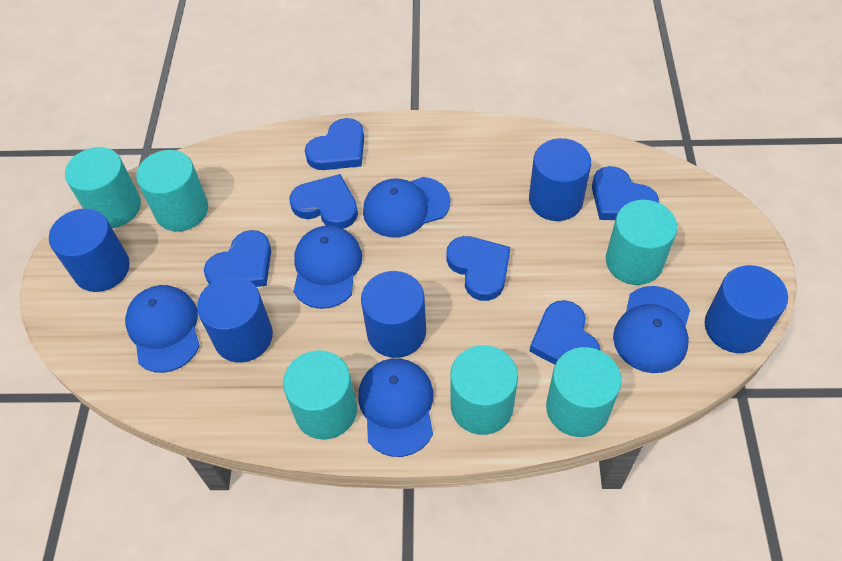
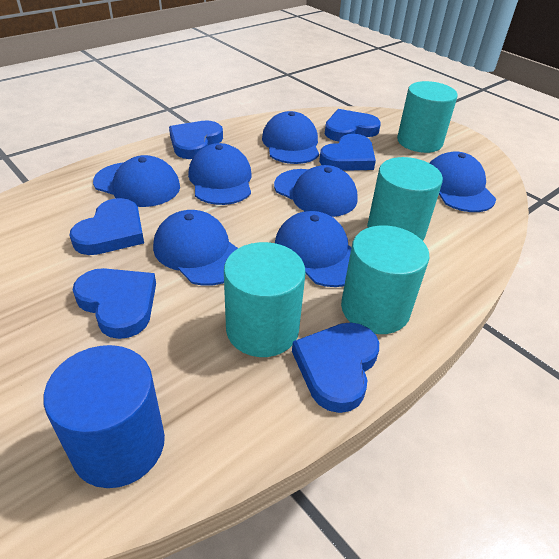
blue cap: [125,285,200,373] [293,226,362,309] [358,358,433,457] [363,177,450,237] [613,286,690,373] = 5 -> [93,155,180,207] [153,210,238,286] [188,143,251,205] [262,111,319,164] [274,165,358,217] [275,211,351,287] [430,151,496,212] = 7
blue cylinder: [49,208,130,292] [197,276,273,363] [361,271,426,358] [529,138,591,221] [704,265,788,353] = 5 -> [43,345,165,488] = 1
turquoise cylinder: [65,147,141,228] [136,150,208,231] [283,350,357,440] [450,345,518,435] [546,347,621,437] [606,200,677,285] = 6 -> [224,242,306,357] [341,226,429,334] [367,157,443,241] [397,81,458,153] = 4

